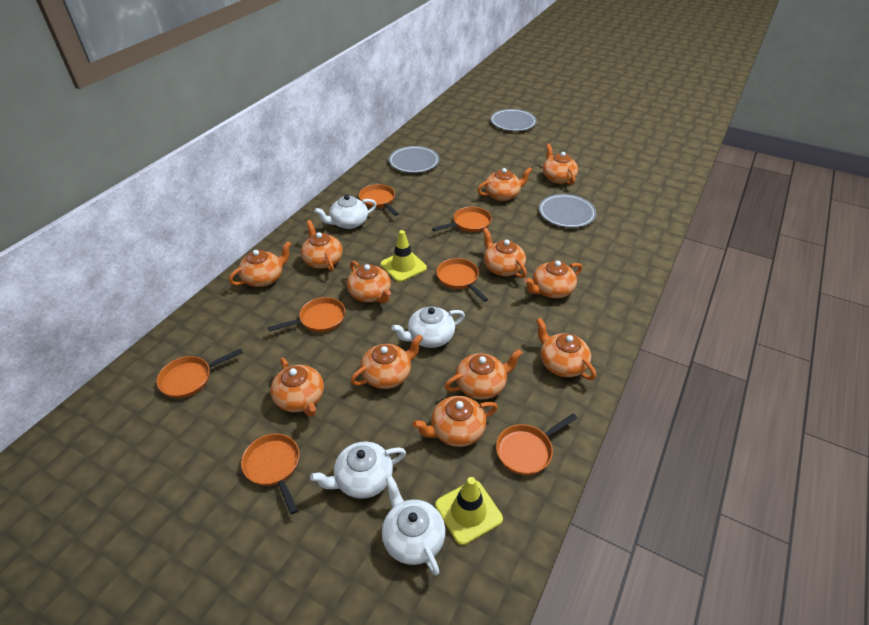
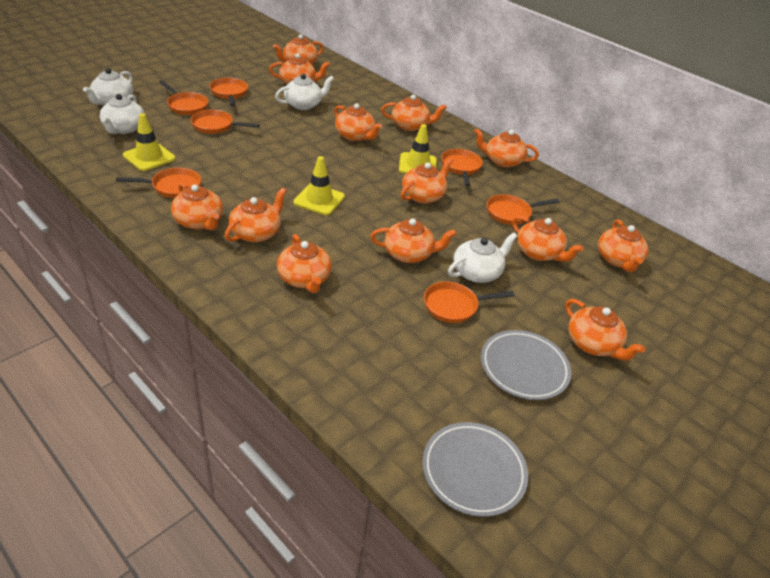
grey plate: [389,146,440,173] [490,109,537,131] [539,194,596,228] = 3 -> [422,422,528,517] [481,330,571,400] = 2
orange teapot: [229,241,291,287] [271,358,324,417] [301,220,343,271] [347,261,391,304] [351,334,423,389] [413,396,498,447] [445,349,523,400] [477,167,532,201] [483,228,527,278] [524,261,582,298] [536,318,596,380] [543,143,578,185] = 12 -> [171,183,223,230] [225,187,287,242] [269,53,330,85] [273,34,324,64] [277,234,332,293] [334,103,382,141] [370,218,457,263] [381,95,447,131] [401,157,453,204] [474,129,539,168] [512,216,584,262] [565,299,645,361] [598,219,649,272] = 13
yellow traffic cone: [380,230,427,282] [435,477,503,545] = 2 -> [123,113,175,171] [293,156,345,215] [399,124,437,174] = 3

